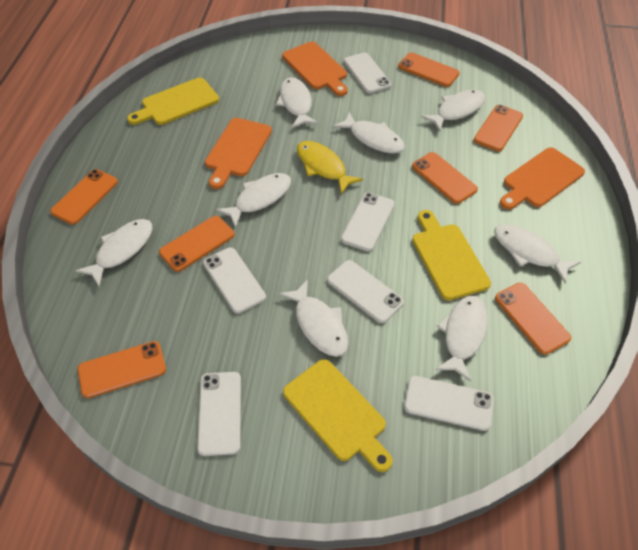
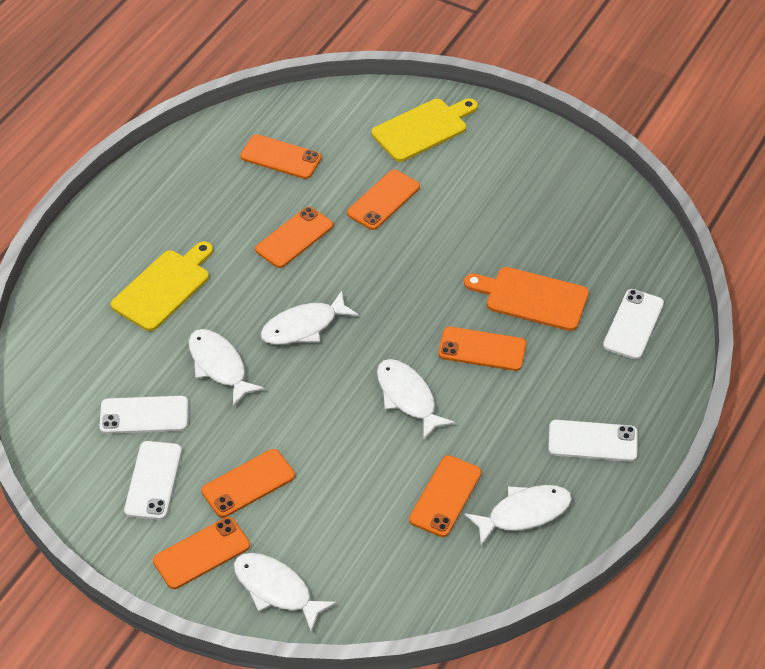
orange cutting board: [205,118,272,189] [282,42,348,96] [500,147,585,210] = 3 -> [464,267,589,331] = 1
white fish: [75,219,152,286] [216,173,291,228] [276,77,319,128] [279,279,348,357] [333,112,405,154] [421,90,485,131] [435,296,488,382] [494,224,581,283] = 8 -> [188,329,265,406] [234,553,337,632] [260,291,359,345] [377,359,455,441] [464,485,572,545] = 5
white phone: [197,372,241,456] [203,247,266,314] [327,260,404,323] [341,192,395,252] [344,52,391,94] [404,376,494,431] = 6 -> [99,396,188,434] [124,441,182,520] [548,420,637,462] [603,289,664,359] = 4
yellow cutting board: [127,78,219,125] [283,359,393,472] [412,210,491,301] = 3 -> [111,241,213,331] [371,98,478,162] = 2
yellow fish: [297,141,363,194] = 1 -> none = 0

